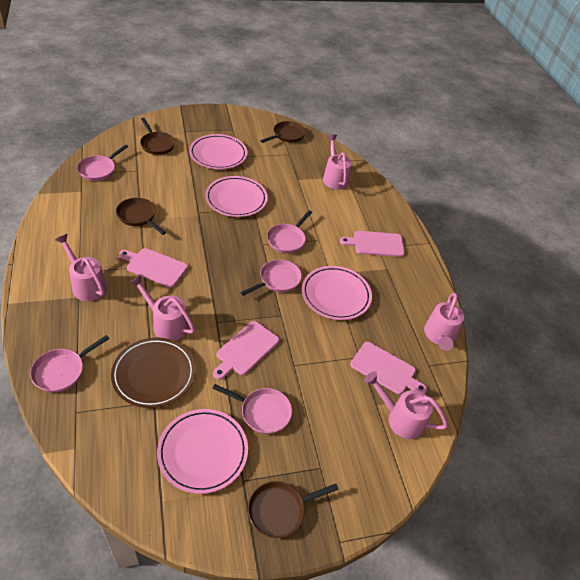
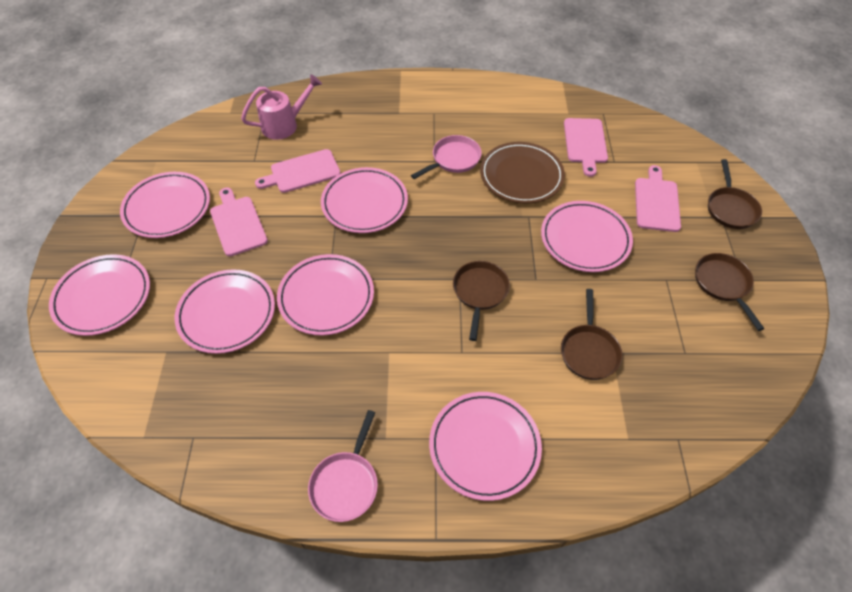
pink pan: [30,335,109,392] [77,145,128,181] [212,384,292,434] [240,259,302,296] [267,210,312,253] = 5 -> [308,410,378,522] [411,135,482,179] = 2
pink plate: [157,409,248,494] [189,134,247,169] [205,176,268,217] [302,266,372,320] = 4 -> [49,254,150,336] [120,172,210,238] [175,269,275,354] [277,254,374,336] [321,167,408,233] [429,392,542,501] [541,201,633,272] = 7
pink watering can: [55,234,107,301] [130,275,195,341] [323,135,351,190] [364,371,448,439] [424,293,464,351] = 5 -> [241,74,322,140] = 1

